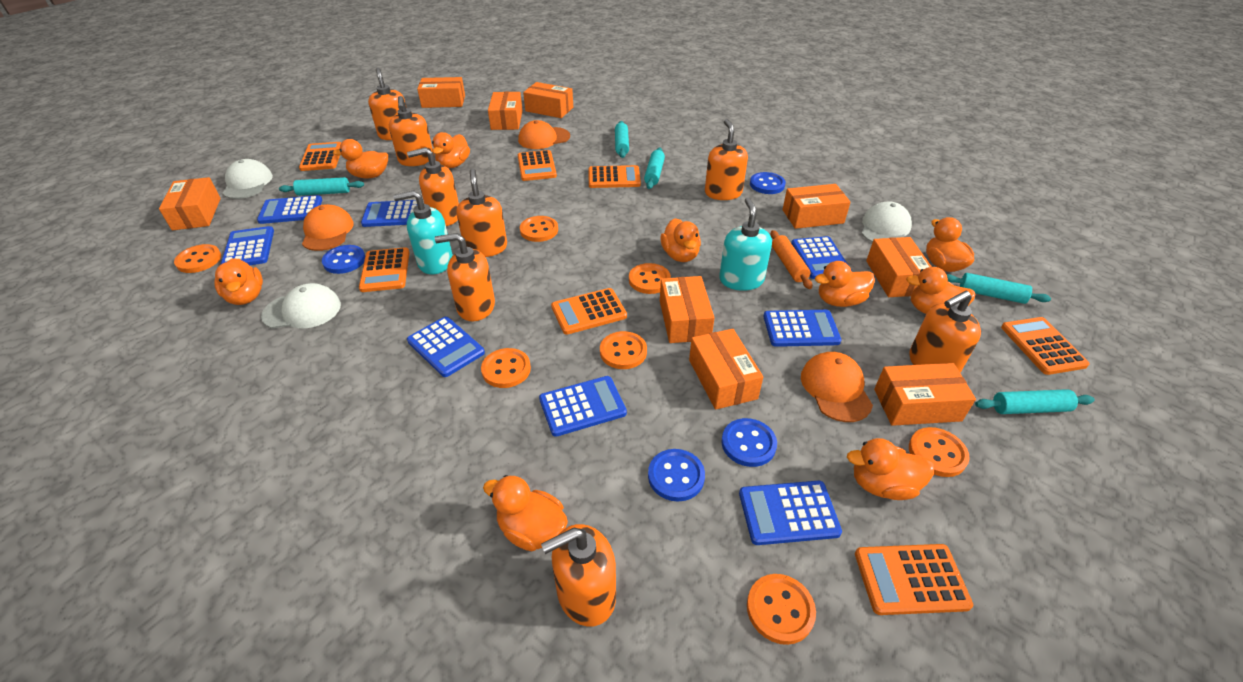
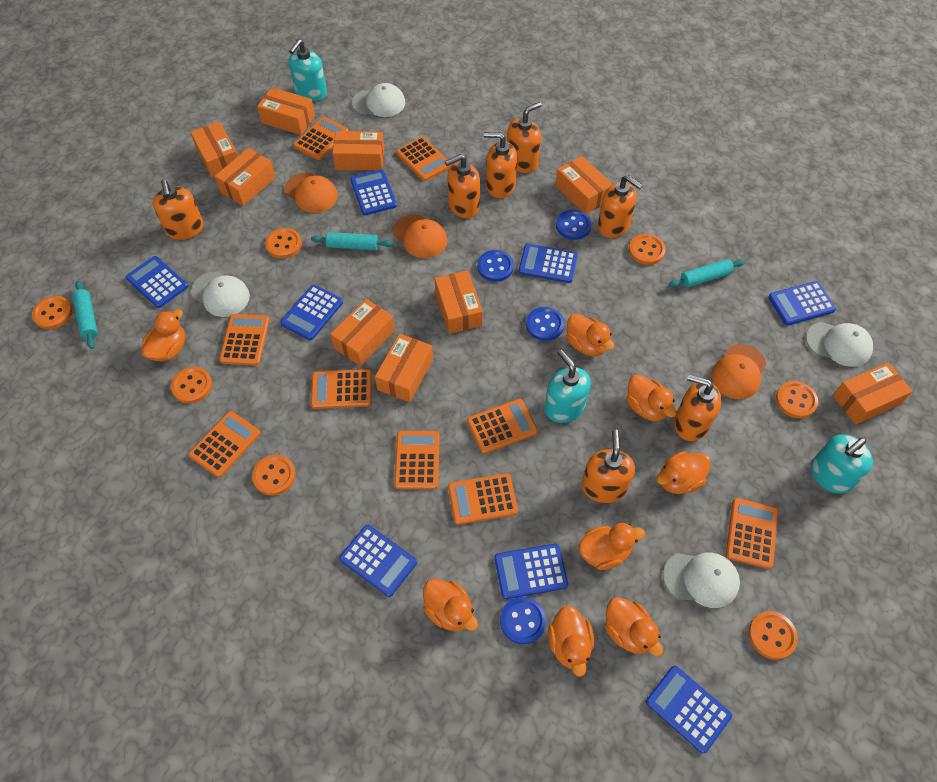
orange calculator: [299,142,342,171] [359,247,410,292] [518,150,557,181] [551,288,627,335] [589,165,641,188] [855,544,973,615] [1001,317,1090,375] = 7 -> [188,411,261,478] [219,314,270,366] [293,117,349,160] [311,369,372,409] [394,431,440,489] [396,137,451,181] [448,473,518,525] [467,399,538,454] [726,498,778,569] = 9
orange duck: [214,258,263,305] [333,139,388,178] [432,132,470,168] [483,475,568,551] [661,218,701,262] [815,261,875,307] [847,438,934,500] [906,267,975,314] [926,217,974,272] = 9 -> [141,309,186,362] [423,579,478,631] [548,605,594,677] [566,313,614,356] [579,523,645,570] [605,597,663,657] [626,374,677,421] [656,451,711,494] = 8
orange rolling pin: [771,230,812,289] = 1 -> none = 0
orange soap dispenser: [368,68,407,140] [389,96,434,166] [407,147,459,226] [435,233,495,321] [456,169,507,257] [541,524,616,627] [705,119,748,200] [909,291,981,373] = 8 -> [153,180,204,240] [445,154,480,218] [484,132,518,198] [507,102,542,173] [582,429,635,503] [598,175,643,238] [674,375,722,441] = 7
turquoise rolling pin: [279,177,364,196] [615,121,629,158] [644,148,665,189] [947,273,1051,304] [975,389,1095,414] = 5 -> [72,280,98,349] [311,232,393,250] [669,259,745,288] = 3
turquoise soap dispenser: [393,190,453,274] [719,198,772,291] = 2 -> [289,39,327,101] [545,350,591,423] [811,435,873,494] = 3
white cap: [222,159,273,199] [261,283,341,328] [861,202,912,243] = 3 -> [191,271,250,317] [352,83,405,117] [663,553,740,608] [806,322,873,367] = 4

